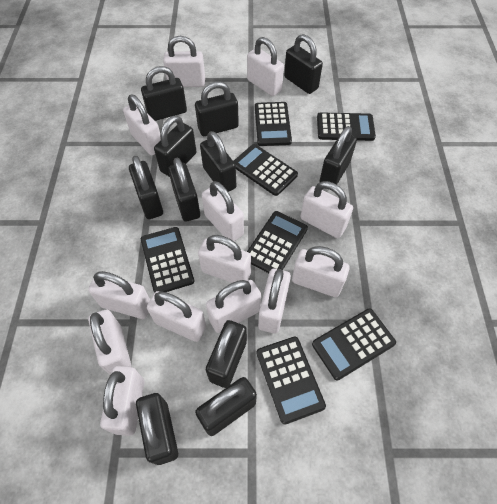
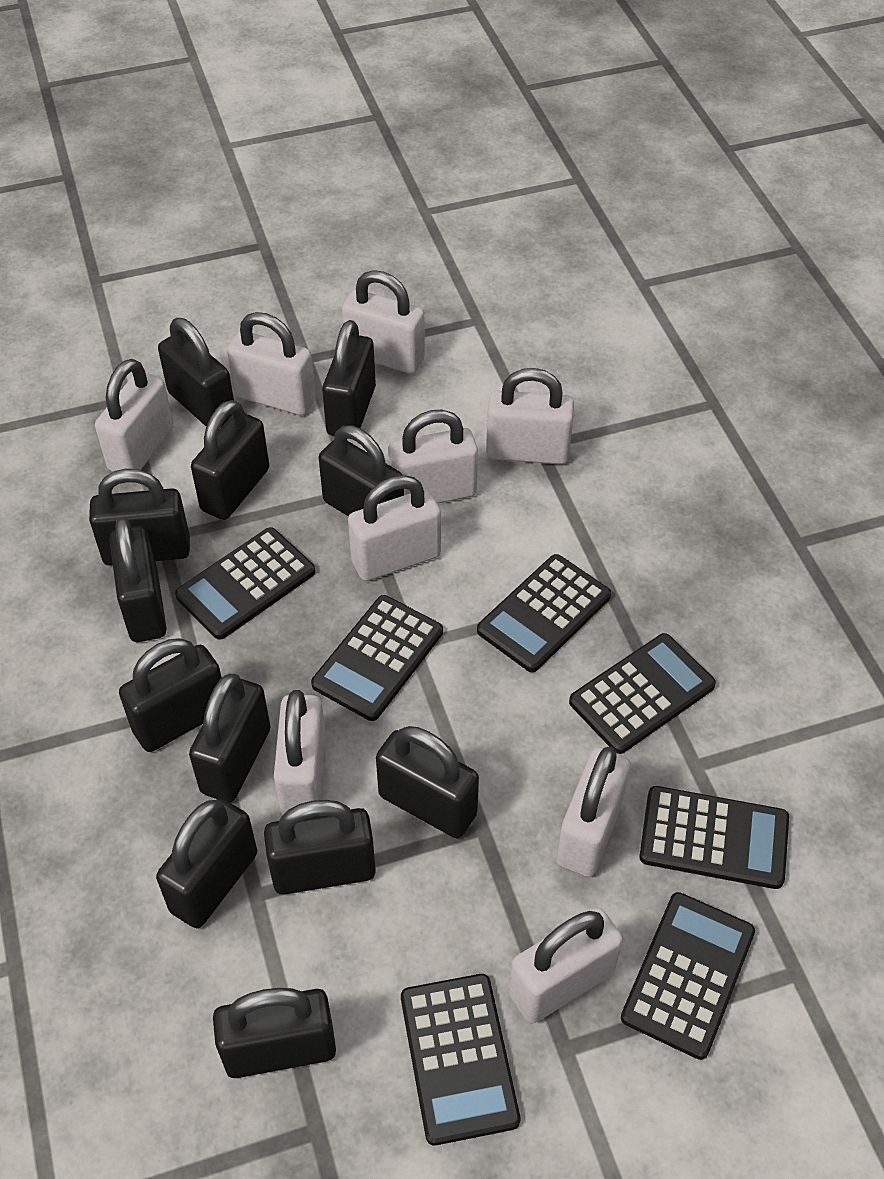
black padlock: [129,156,163,219] [136,393,178,465] [141,66,187,121] [154,115,197,177] [168,158,200,222] [195,81,239,136] [195,377,257,436] [200,131,236,192] [206,320,247,388] [284,34,323,94] [320,126,357,185] = 11 -> [89,469,190,566] [109,517,167,642] [119,638,222,752] [156,798,257,928] [158,318,234,428] [189,674,270,802] [191,400,269,520] [213,988,336,1078] [264,800,376,895] [319,426,404,517] [322,320,376,439] [376,726,479,838] = 12
white padlock: [88,271,150,319] [88,309,132,375] [100,366,145,436] [123,94,161,155] [147,291,206,342] [163,36,205,87] [198,235,251,283] [202,181,244,241] [206,280,261,333] [247,37,284,96] [258,269,291,333] [292,246,350,297] [300,181,353,238] = 13 -> [95,359,174,472] [227,312,316,416] [274,690,327,816] [342,270,425,374] [348,475,441,581] [388,410,478,504] [486,368,574,464] [509,908,623,1024] [557,747,631,877] = 9

